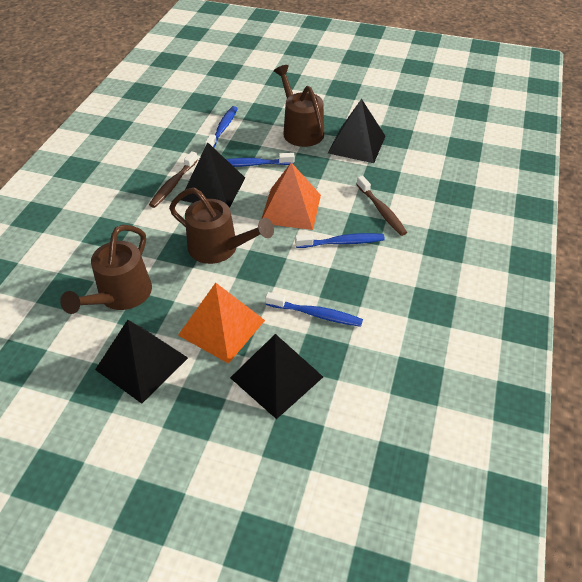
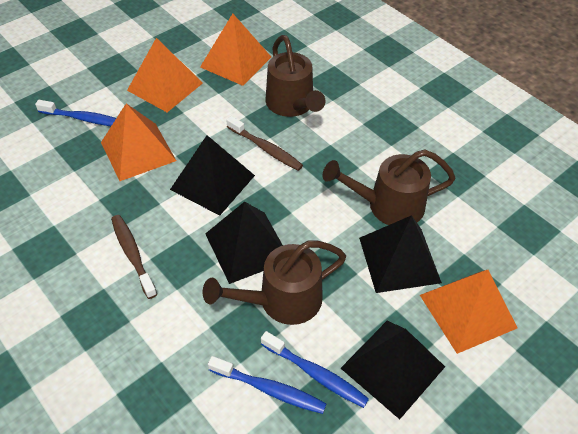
blue toothbrush: [205,106,238,148] [226,153,295,167] [265,292,363,327] [295,233,385,248] = 4 -> [35,100,116,126] [208,356,326,414] [261,331,369,408] = 3
orange pyramid: [178,283,265,364] [261,162,321,230] = 2 -> [101,103,176,181] [127,38,203,112] [200,14,271,86] [420,270,518,354] = 4

